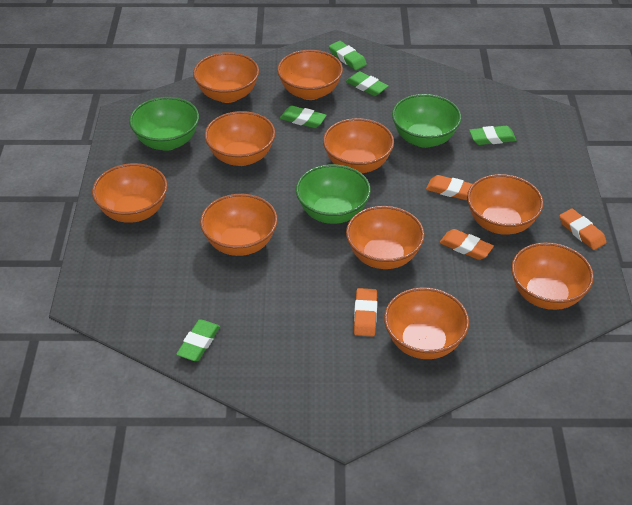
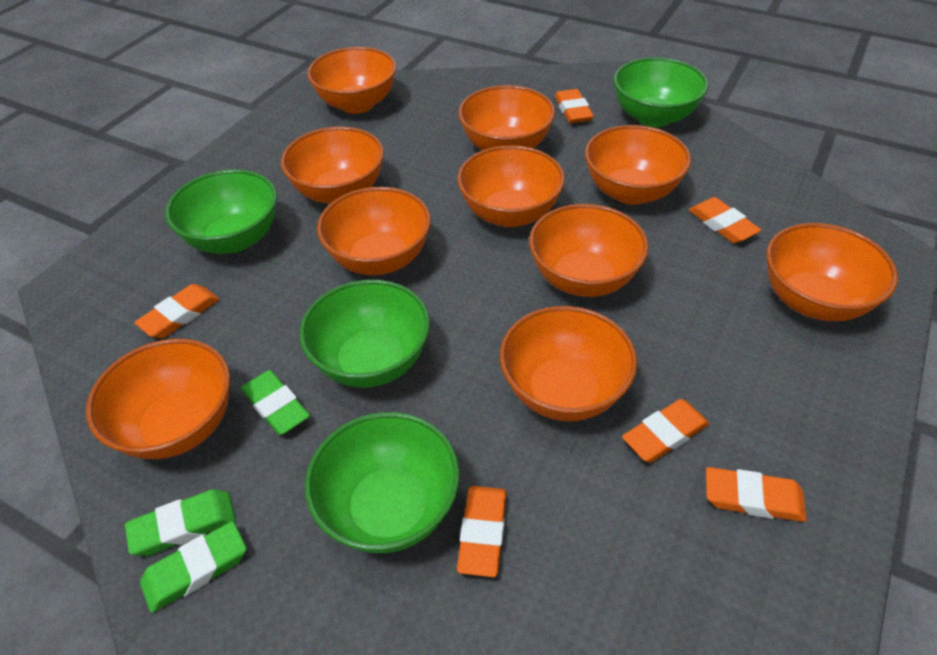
green bowl: [129,97,199,151] [296,164,371,224] [392,94,461,148] = 3 -> [165,169,277,254] [299,280,430,388] [305,412,460,553] [614,57,709,127] = 4
green eraser: [176,319,220,361] [280,105,327,128] [329,41,367,70] [346,71,388,96] [469,126,517,145] = 5 -> [125,489,236,556] [140,521,246,613] [241,370,310,435] = 3
orange eraser: [354,288,377,336] [426,175,472,200] [439,229,494,260] [559,209,606,250] = 4 -> [134,284,219,338] [457,486,506,577] [555,89,594,123] [622,399,710,463] [689,197,761,243] [706,467,807,522] = 6

